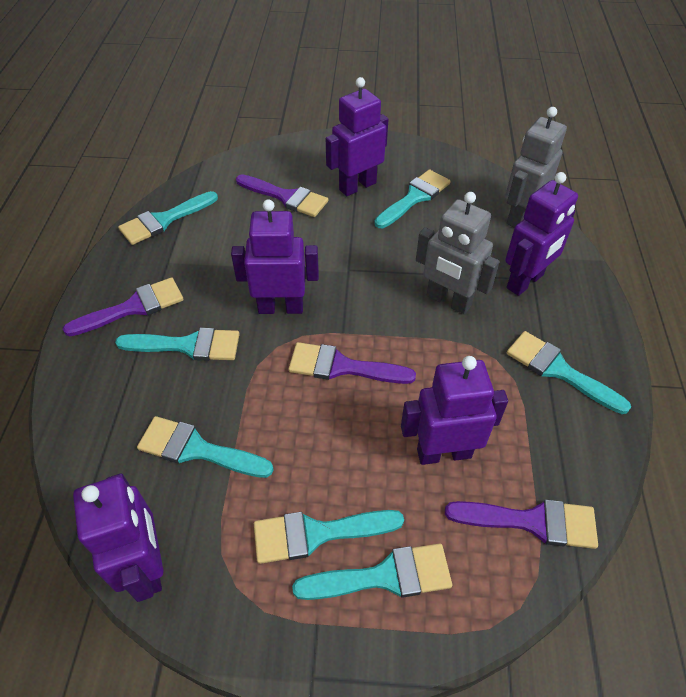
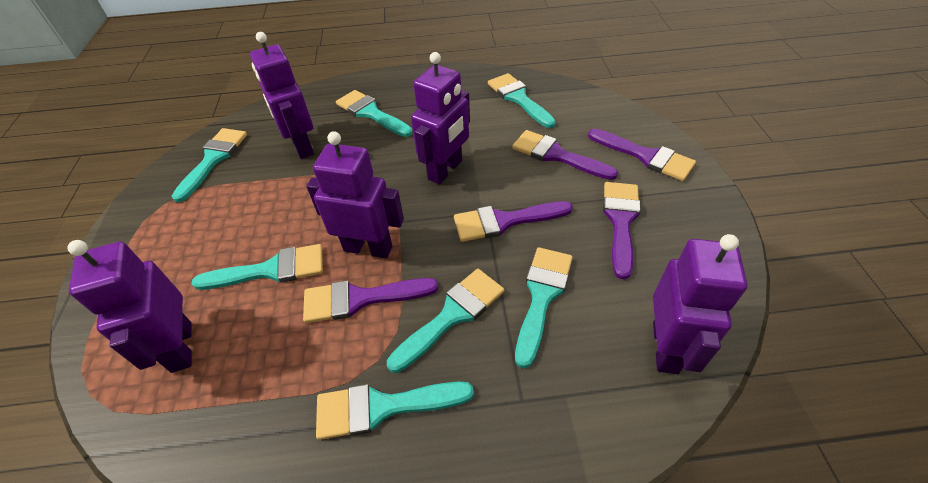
grey robot: [416,192,500,314] [505,107,567,228] = 2 -> none = 0
purple brush: [63,277,184,336] [236,174,328,217] [288,342,416,384] [445,499,598,549] = 4 -> [303,278,439,323] [454,201,573,242] [512,130,618,180] [588,129,696,181] [603,182,641,279] = 5

